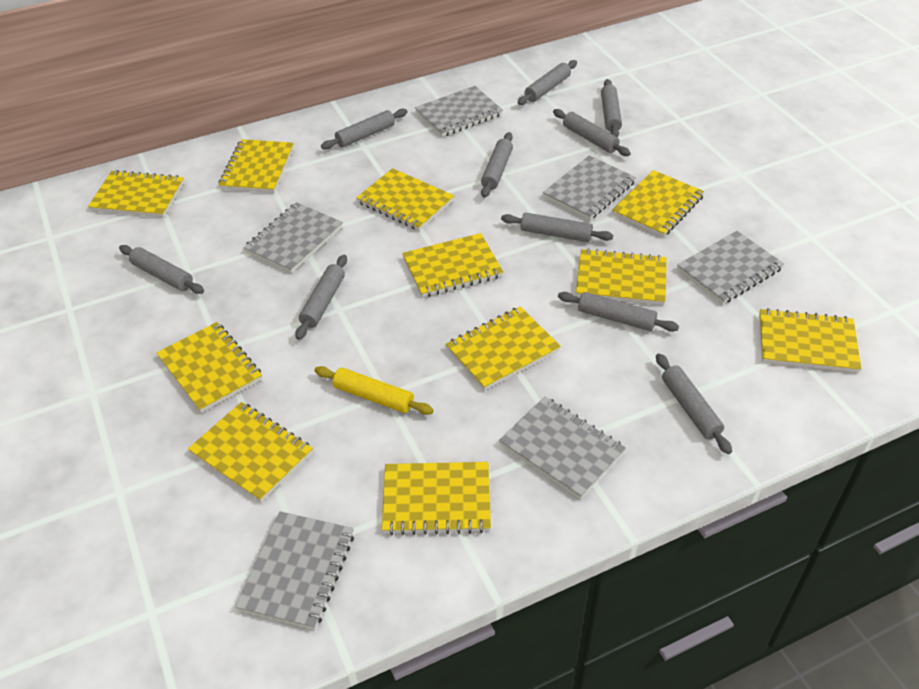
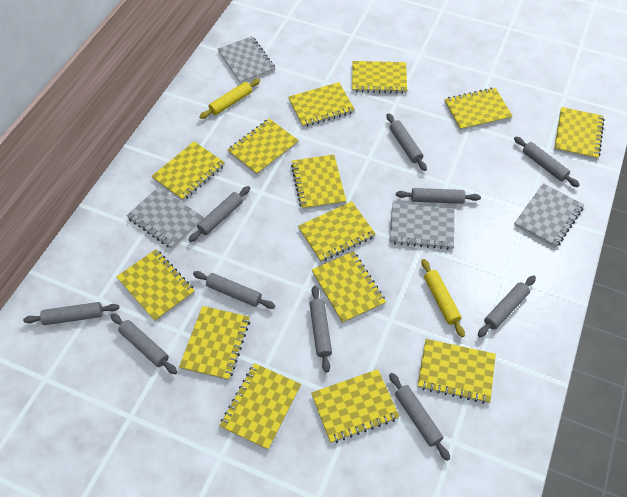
grey notebook: [235,511,354,630] [243,202,343,273] [415,86,503,137] [499,397,626,499] [543,155,636,220] [677,231,784,304] = 6 -> [127,187,203,249] [218,36,275,84] [390,203,454,250] [514,183,584,248] = 4
yellow notebook: [88,170,184,217] [157,322,262,413] [188,402,313,502] [219,139,294,193] [356,168,454,231] [382,462,491,535] [402,233,503,297] [446,306,561,390] [576,248,667,305] [612,170,704,237] [759,308,862,373] = 11 -> [116,249,195,322] [152,141,225,201] [179,306,250,380] [220,363,301,450] [227,119,299,175] [288,82,355,127] [291,154,346,210] [298,201,376,262] [311,369,400,443] [312,251,386,324] [352,61,407,94] [418,339,496,404] [444,88,513,131] [554,107,604,160] = 14
yellow rolling pin: [315,366,434,415] = 1 -> [199,79,260,119] [421,259,465,337] = 2

